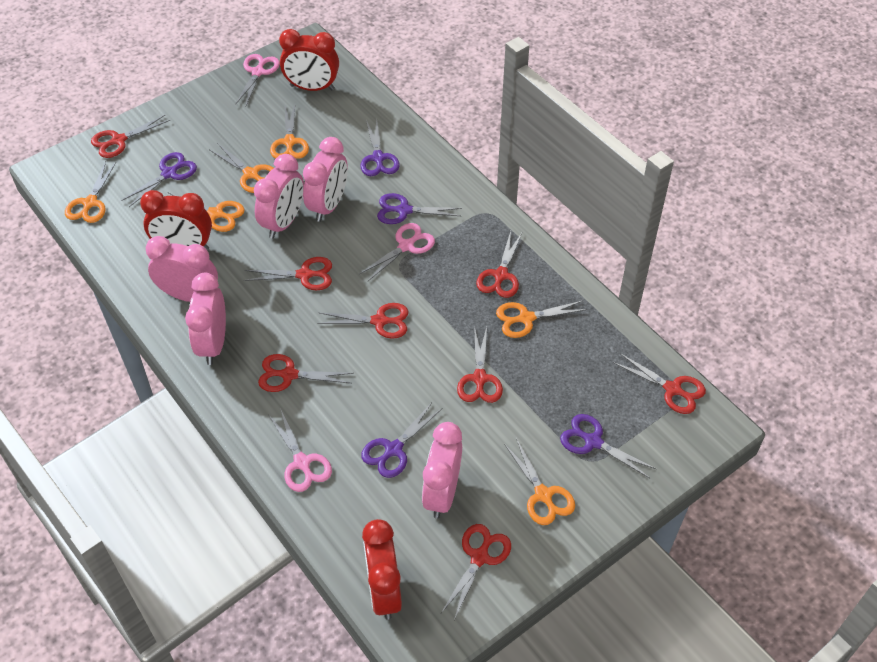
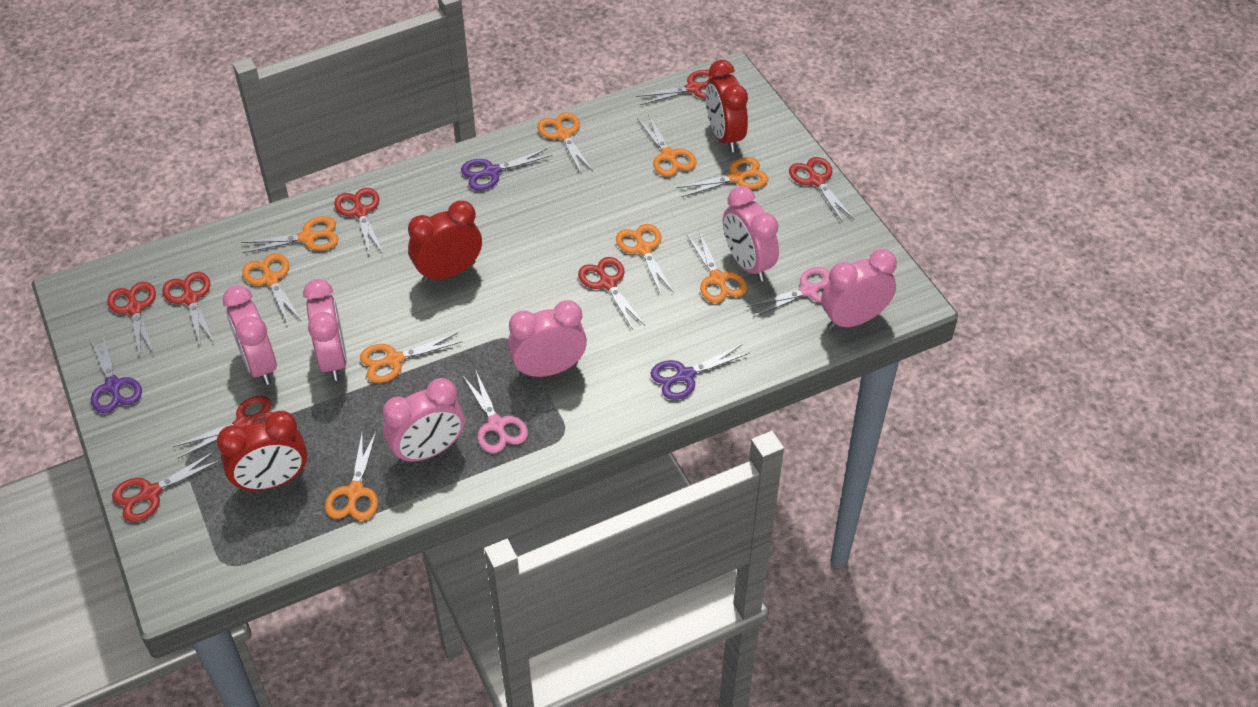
orange scissors: [65,161,116,223] [169,193,245,232] [210,143,273,193] [270,105,309,159] [496,301,587,338] [504,438,575,525] = 6 -> [241,216,339,253] [242,253,301,324] [325,430,378,521] [360,333,463,383] [537,112,593,173] [616,224,674,295] [637,114,697,176] [676,157,768,197] [686,230,747,303] = 9
pink clock: [146,236,218,302] [185,273,226,365] [254,154,304,239] [303,137,348,222] [422,422,462,519] = 5 -> [223,285,277,385] [303,279,347,381] [383,378,465,464] [508,300,587,378] [723,186,779,281] [821,249,897,330] = 6
pink scissors: [235,54,280,107] [268,408,332,492] [359,223,435,282] = 3 -> [463,371,528,453] [747,267,830,317] = 2
purple scissors: [121,152,197,207] [361,120,400,176] [361,402,442,478] [377,193,462,224] [560,414,656,478] = 5 -> [91,332,142,413] [461,148,552,190] [650,344,750,400] = 3

